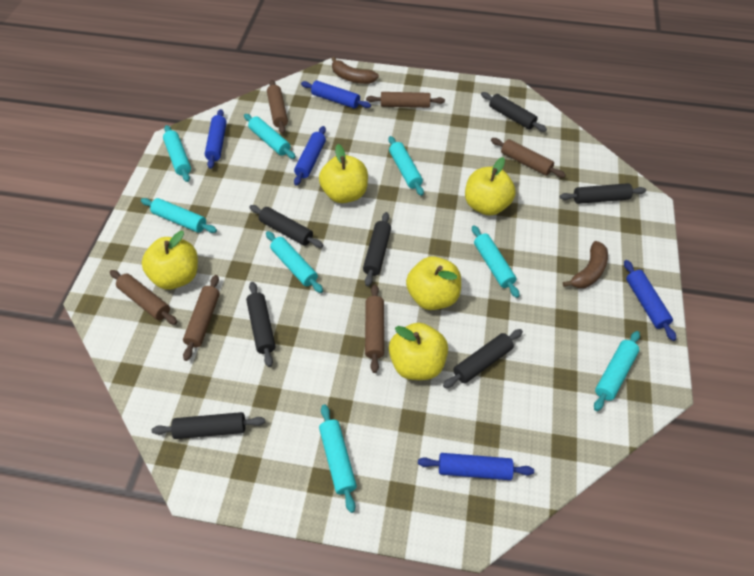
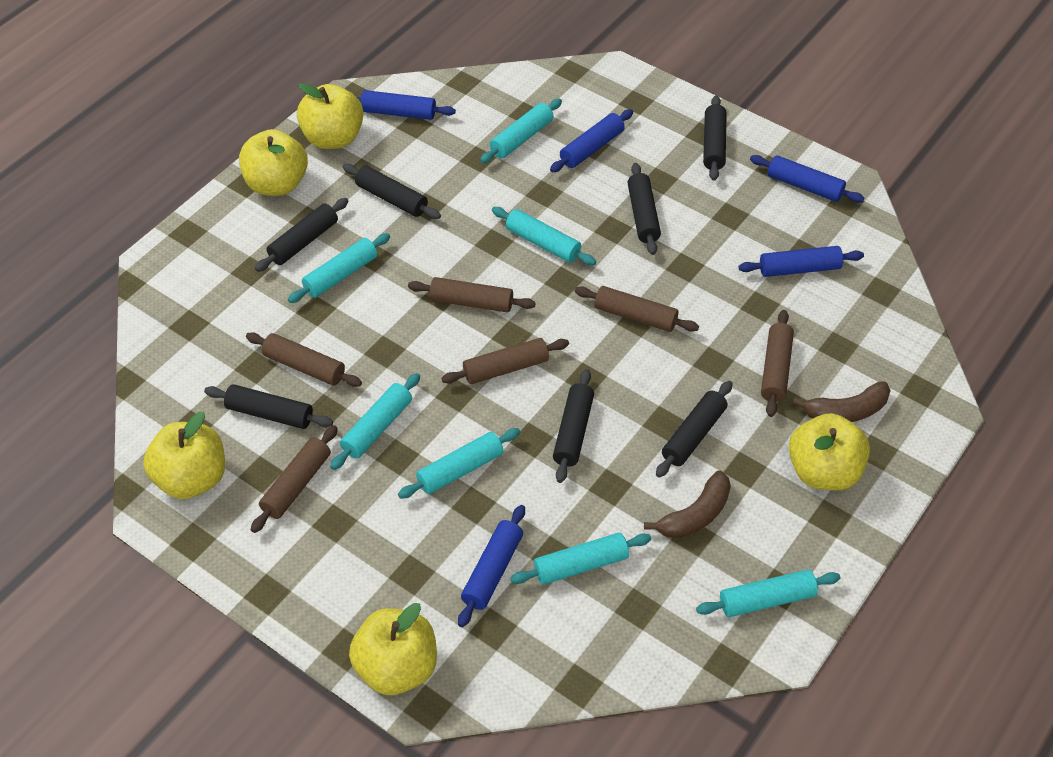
turquoise rolling pin: [141,198,217,233] [163,125,191,182] [244,114,296,159] [266,231,323,293] [319,404,357,513] [389,136,424,196] [472,225,520,298] [594,331,640,411] = 8 -> [288,233,390,303] [330,373,420,470] [398,428,520,498] [480,99,562,163] [492,207,596,265] [510,533,651,585] [696,569,840,617] = 7

